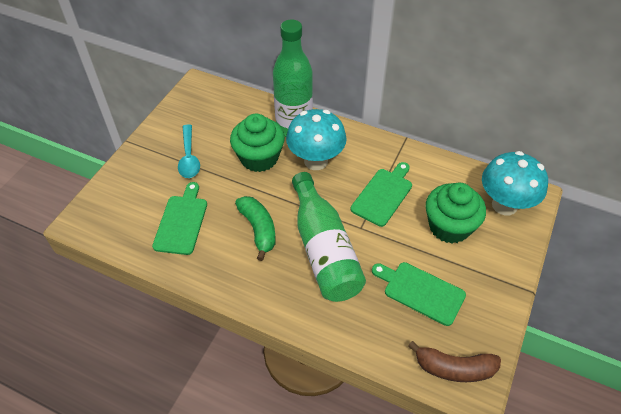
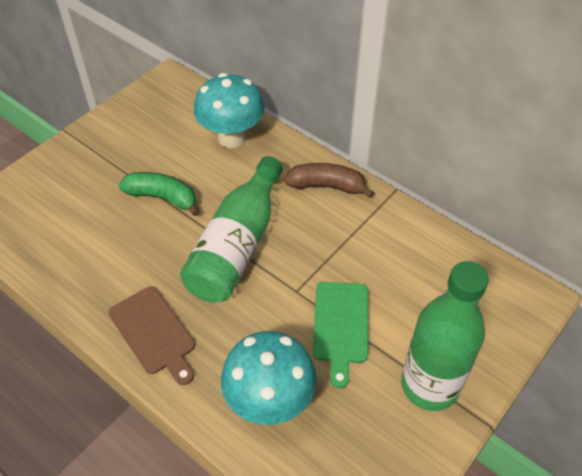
brown cutting board: none = 0 -> [109,286,195,385] = 1
green cupcake: [230,114,285,172] [426,183,486,243] = 2 -> none = 0
green cutting board: [152,182,207,255] [351,162,412,227] [372,262,466,326] = 3 -> [313,282,368,388] = 1
turquoise spoon: [178,124,200,178] = 1 -> none = 0

